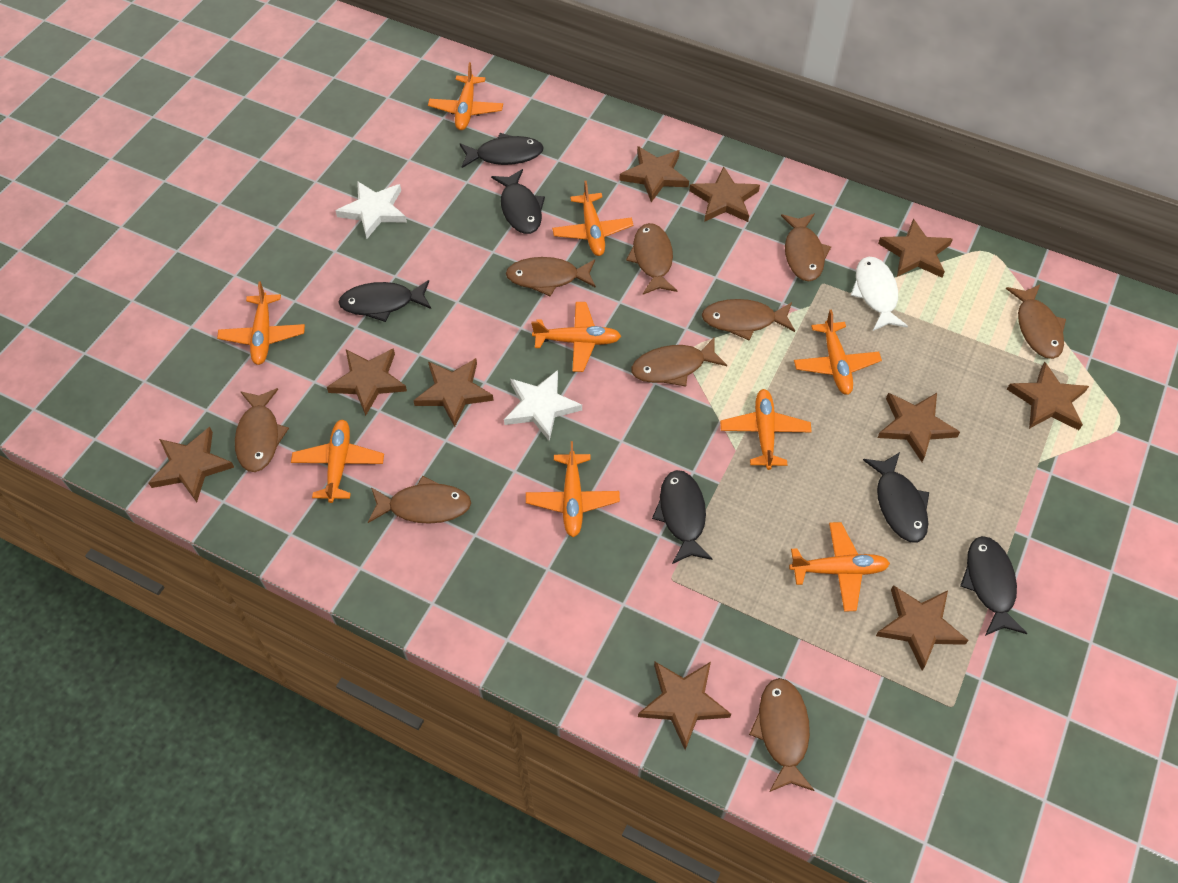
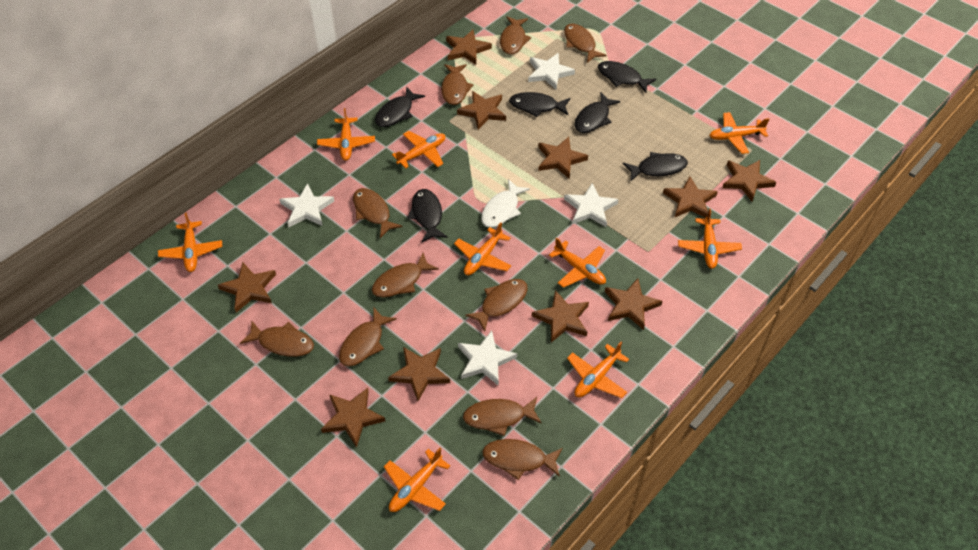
brown fish: [235,388,289,472] [368,476,471,524] [506,257,596,297] [626,223,678,295] [631,337,727,387] [702,299,795,340] [749,678,815,792] [781,214,831,281] [1006,285,1066,359] = 9 -> [240,321,314,357] [339,307,397,367] [353,188,403,238] [372,253,439,298] [441,64,474,105] [463,397,542,436] [465,279,528,331] [482,439,563,480] [500,16,531,54] [564,24,607,63] = 10
white star: [336,181,407,238] [504,370,582,441] = 2 -> [279,183,334,227] [458,331,517,386] [528,53,575,89] [564,183,619,227] = 4

